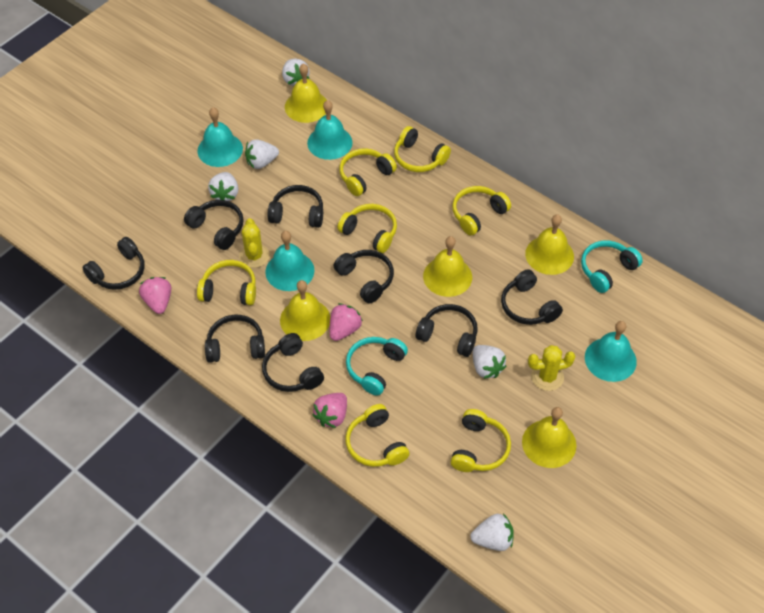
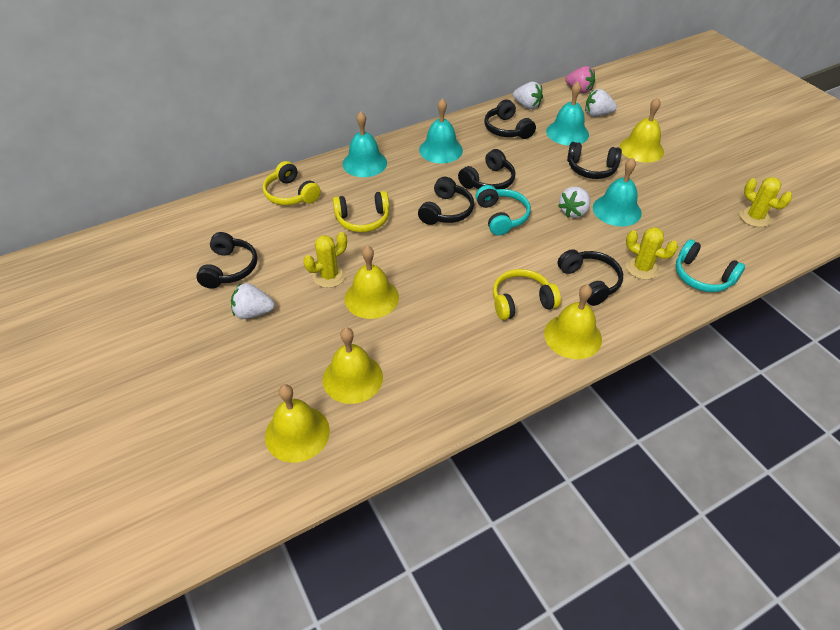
black headphones: [82,237,145,290] [184,200,244,250] [205,315,265,363] [262,333,324,392] [268,185,323,228] [334,250,394,304] [415,304,478,357] [501,269,563,325] = 8 -> [196,232,257,289] [418,177,474,225] [458,149,515,189] [484,99,536,139] [558,249,623,306] [567,142,622,179] = 6
pink strawberry: [139,277,171,314] [312,393,347,428] [330,303,363,341] = 3 -> [565,66,595,93] = 1
white strawberry: [208,172,238,201] [245,139,279,169] [282,59,309,86] [470,513,514,551] [473,345,507,379] = 5 -> [231,283,275,319] [513,82,543,109] [558,187,590,218] [585,89,617,116] = 4
yellow cactus: [239,218,270,268] [528,345,576,391] = 2 -> [303,232,347,288] [626,227,678,280] [739,177,792,227] = 3
yellow headphones: [197,260,256,305] [337,204,397,253] [339,148,397,196] [345,404,410,467] [394,126,451,172] [451,409,511,472] [452,186,511,236] = 7 -> [263,161,321,205] [333,191,389,232] [493,269,561,320] = 3

